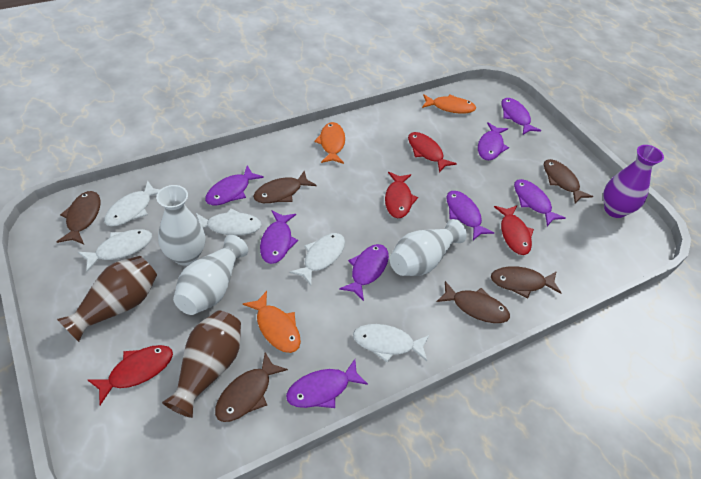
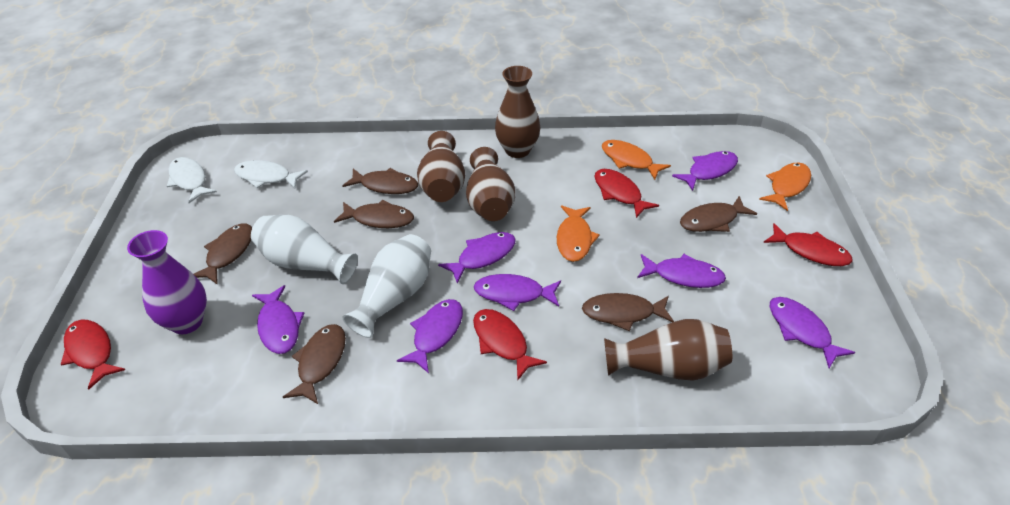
brown vase: [57,256,157,342] [162,310,241,418] = 2 -> [417,131,465,202] [466,147,515,221] [495,66,540,158] [604,319,732,380] = 4
purple fish: [205,166,264,205] [260,210,298,264] [286,359,368,408] [339,244,389,301] [446,191,494,240] [478,122,509,160] [502,98,541,135] [514,179,566,226] = 8 -> [252,285,304,354] [397,299,463,373] [438,232,516,284] [474,274,561,311] [637,254,726,288] [672,151,738,191] [770,297,855,368] = 7
white fish: [78,229,152,272] [104,180,160,226] [196,208,262,236] [289,233,345,286] [353,324,430,363] = 5 -> [167,157,217,203] [234,160,308,189] = 2
white vase: [156,185,205,266] [173,235,248,315] [390,219,467,276] = 3 -> [251,215,358,284] [342,234,431,338] = 2

